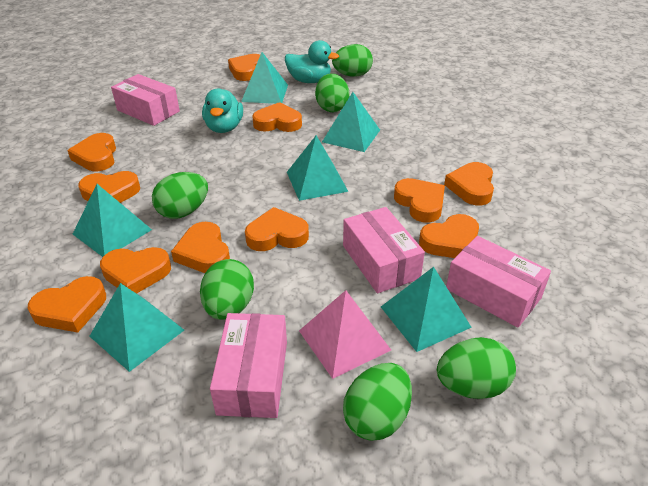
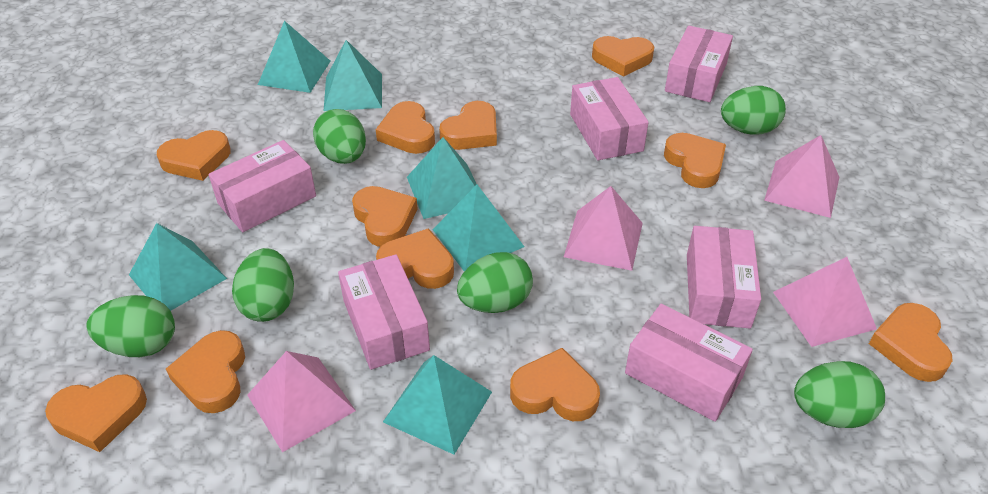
pink box: [111,74,180,126] [210,313,287,418] [343,207,425,293] [446,236,551,328] = 4 -> [208,140,316,232] [338,254,430,370] [570,77,649,160] [625,304,753,422] [665,26,733,102] [687,226,761,328] = 6
pink pyramid: [299,290,391,379] = 1 -> [247,351,356,452] [564,186,643,271] [764,135,839,218] [773,257,877,347] = 4
turquoise duck: [202,89,243,133] [285,40,339,83] = 2 -> none = 0

